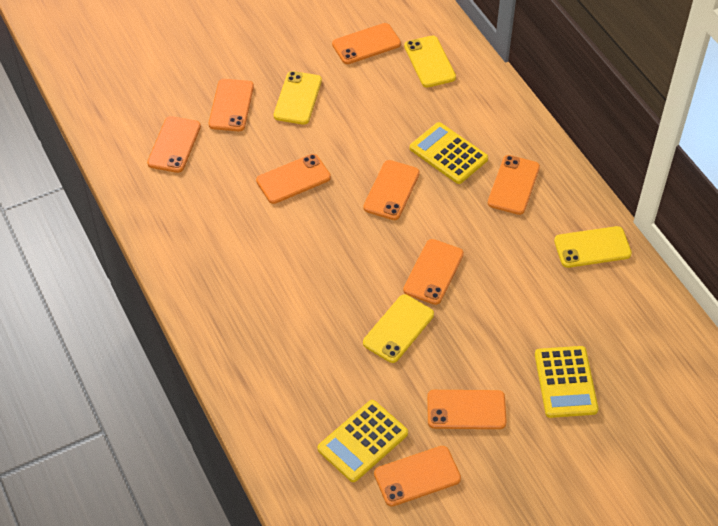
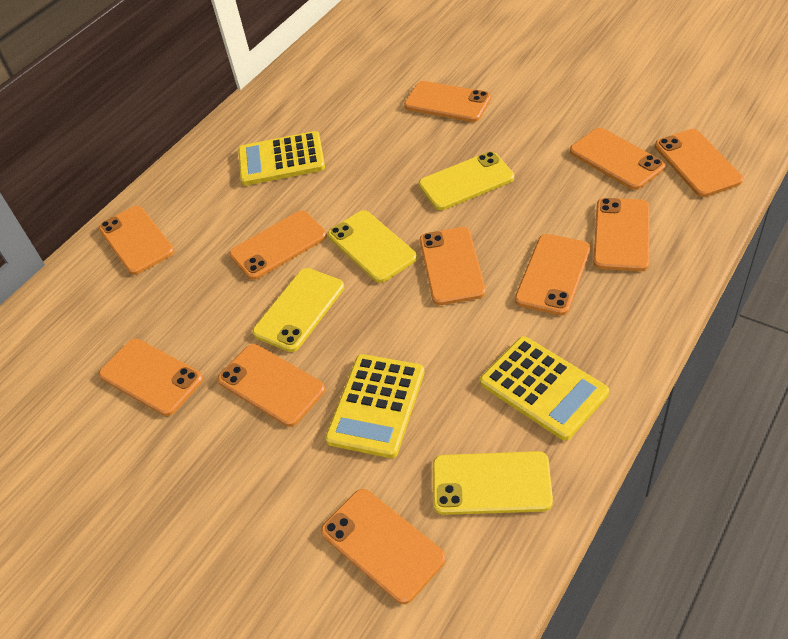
orange phone: [147,116,201,173] [209,79,254,131] [256,154,331,204] [332,23,401,64] [363,160,420,220] [374,446,461,507] [403,239,464,305] [427,390,507,429] [488,155,540,215] = 9 -> [99,206,174,275] [99,339,203,416] [218,344,325,427] [229,211,327,280] [321,489,446,604] [404,81,491,122] [420,227,486,305] [515,234,591,316] [570,128,666,190] [593,198,650,271] [655,129,743,197] = 11

